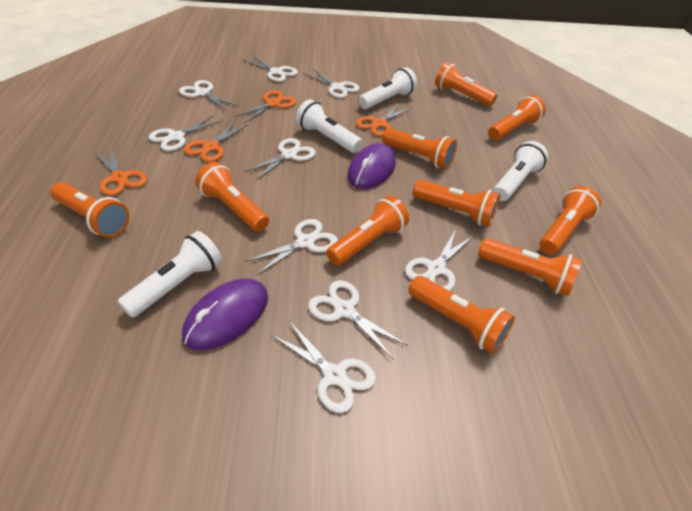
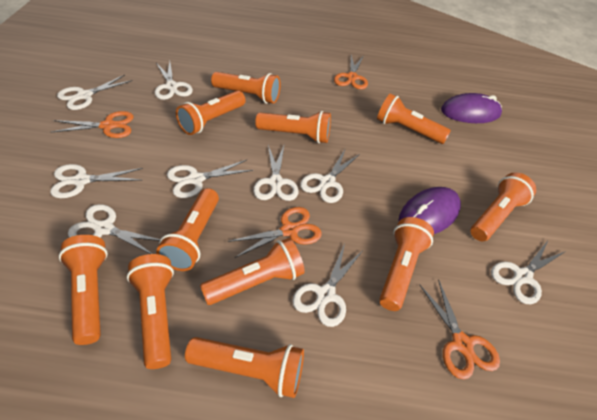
orange flashlight: [50,182,129,237] [195,162,269,232] [326,196,409,266] [382,128,457,169] [409,276,515,354] [413,180,500,227] [435,62,497,106] [478,238,582,296] [488,95,546,140] [539,186,601,255] = 10 -> [59,235,108,345] [127,254,174,369] [156,188,219,271] [176,91,246,135] [185,337,304,398] [200,238,305,305] [211,72,281,104] [255,111,331,143] [377,94,451,144] [379,217,434,311] [471,172,536,241] = 11
white flashlight: [118,231,222,318] [296,99,362,153] [359,67,417,109] [493,141,548,201] = 4 -> none = 0

